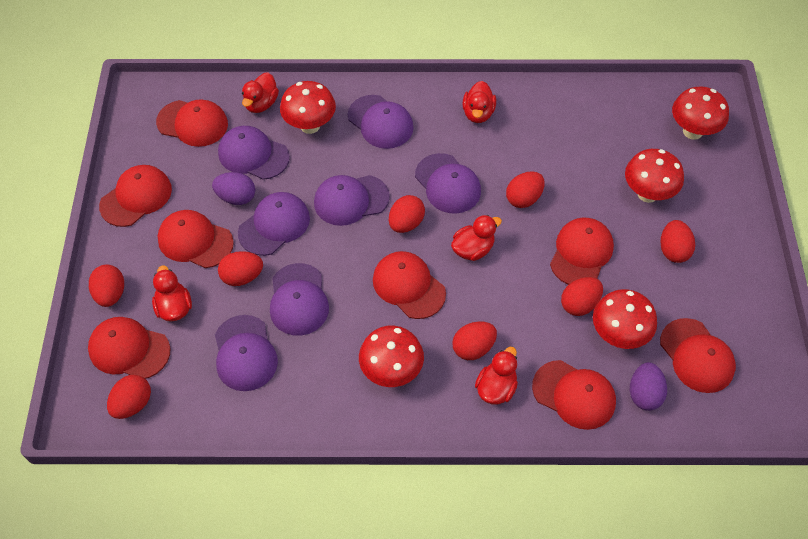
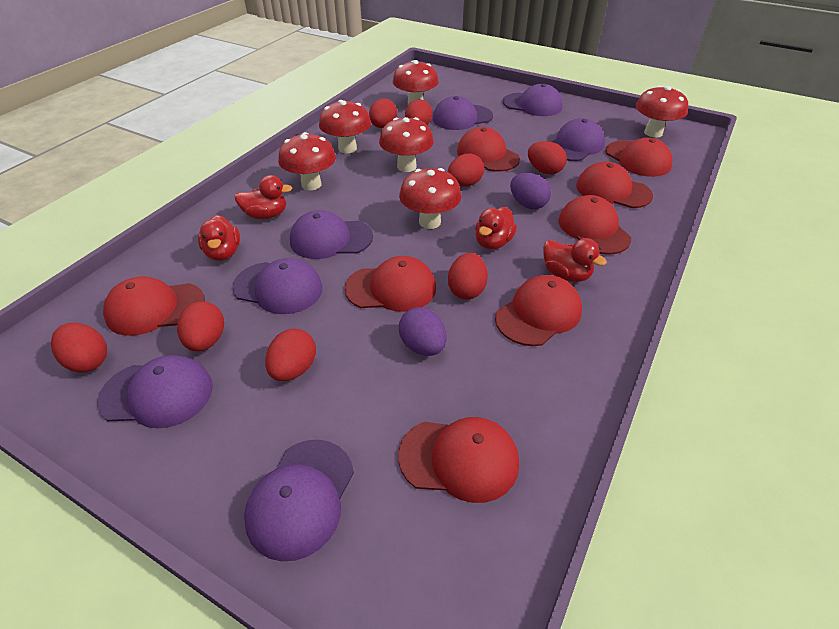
red duck: [152,265,192,321] [242,72,279,113] [451,215,502,261] [462,81,496,123] [475,347,518,405] = 5 -> [198,215,240,261] [234,175,292,219] [475,207,517,250] [543,238,607,282] = 4
red mushroom: [280,81,336,134] [359,326,424,387] [593,289,657,349] [625,149,684,203] [672,87,729,139] = 5 -> [278,132,336,190] [319,100,371,153] [379,117,434,172] [393,60,439,105] [399,168,462,229] [636,86,688,138] = 6

